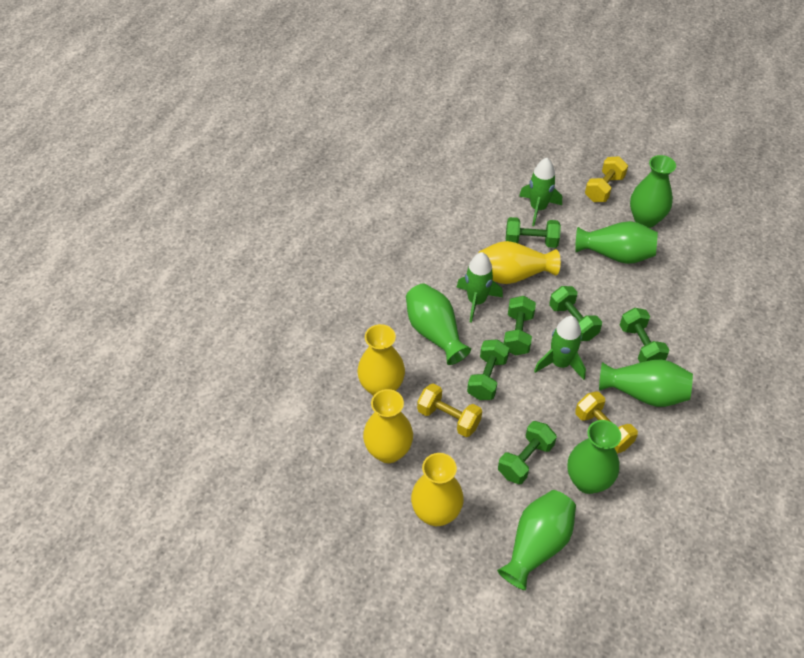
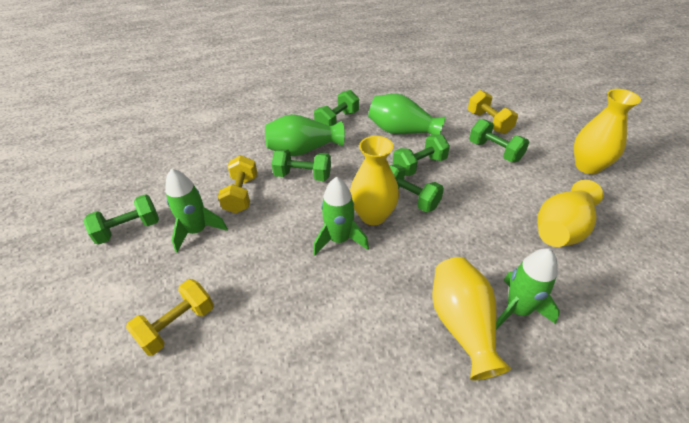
green vase: [406,283,471,365] [497,490,576,590] [567,420,621,494] [575,221,658,264] [599,359,693,407] [630,155,676,228] = 6 -> [265,114,345,156] [368,94,446,135] = 2

